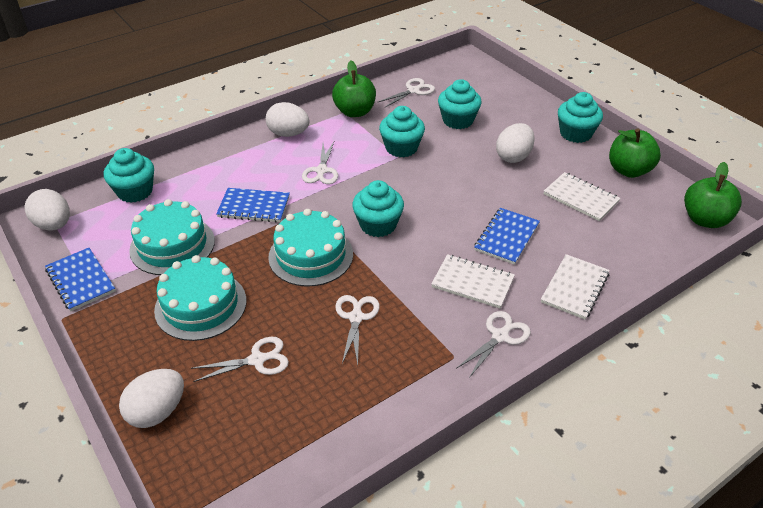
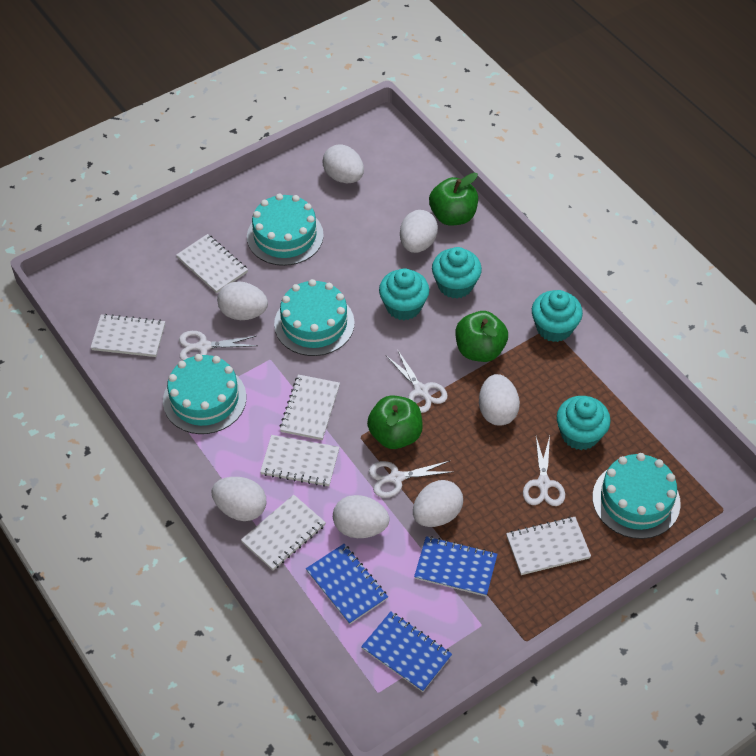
turquoise cake: [129,199,215,275] [154,255,246,341] [268,209,353,287] = 3 -> [163,354,246,434] [247,194,324,266] [274,279,355,356] [592,453,681,539] = 4
turquoise cupcake: [104,148,154,203] [352,180,404,237] [379,106,425,157] [438,79,482,129] [558,92,603,143] = 5 -> [379,268,429,320] [432,247,482,299] [532,290,583,342] [557,396,611,450] = 4
white egg: [24,189,70,231] [119,369,184,428] [266,102,309,137] [496,123,535,163] = 4 -> [211,477,267,521] [217,281,268,320] [322,144,364,183] [333,495,389,538] [400,210,438,253] [413,480,463,527] [479,374,520,425] = 7
white notebook: [431,254,515,308] [541,254,610,320] [544,172,620,221] = 3 -> [90,314,165,357] [176,234,248,293] [241,495,326,570] [260,435,339,487] [280,375,340,440] [506,516,591,575] = 6
white scissors: [191,337,289,382] [302,140,338,184] [335,295,380,365] [377,78,435,108] [456,311,531,378] = 5 -> [179,331,257,361] [369,460,452,498] [386,349,448,413] [523,436,565,506] = 4

